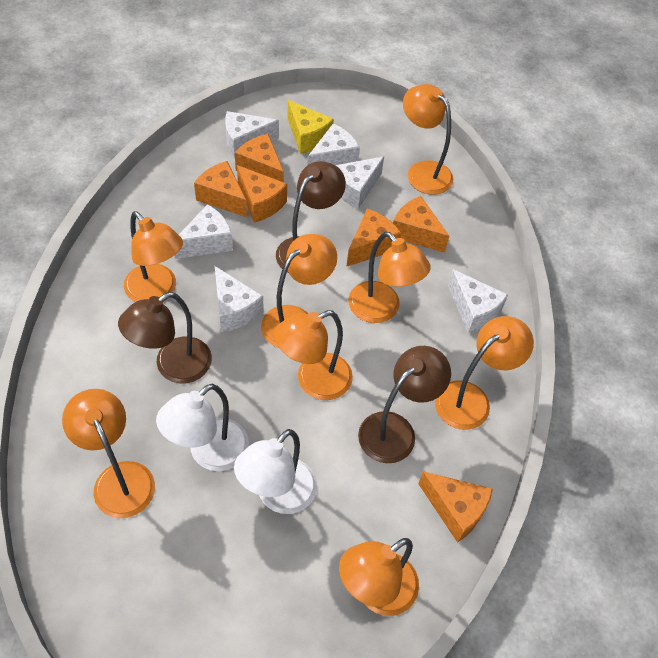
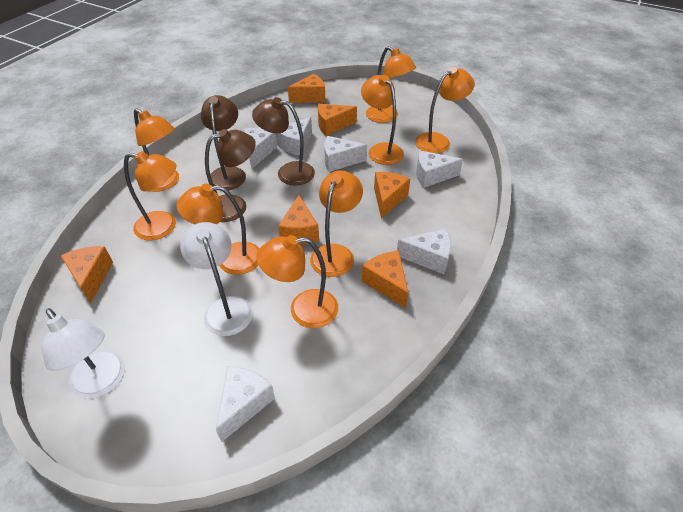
yellow cheese: [287,100,334,154] = 1 -> none = 0

